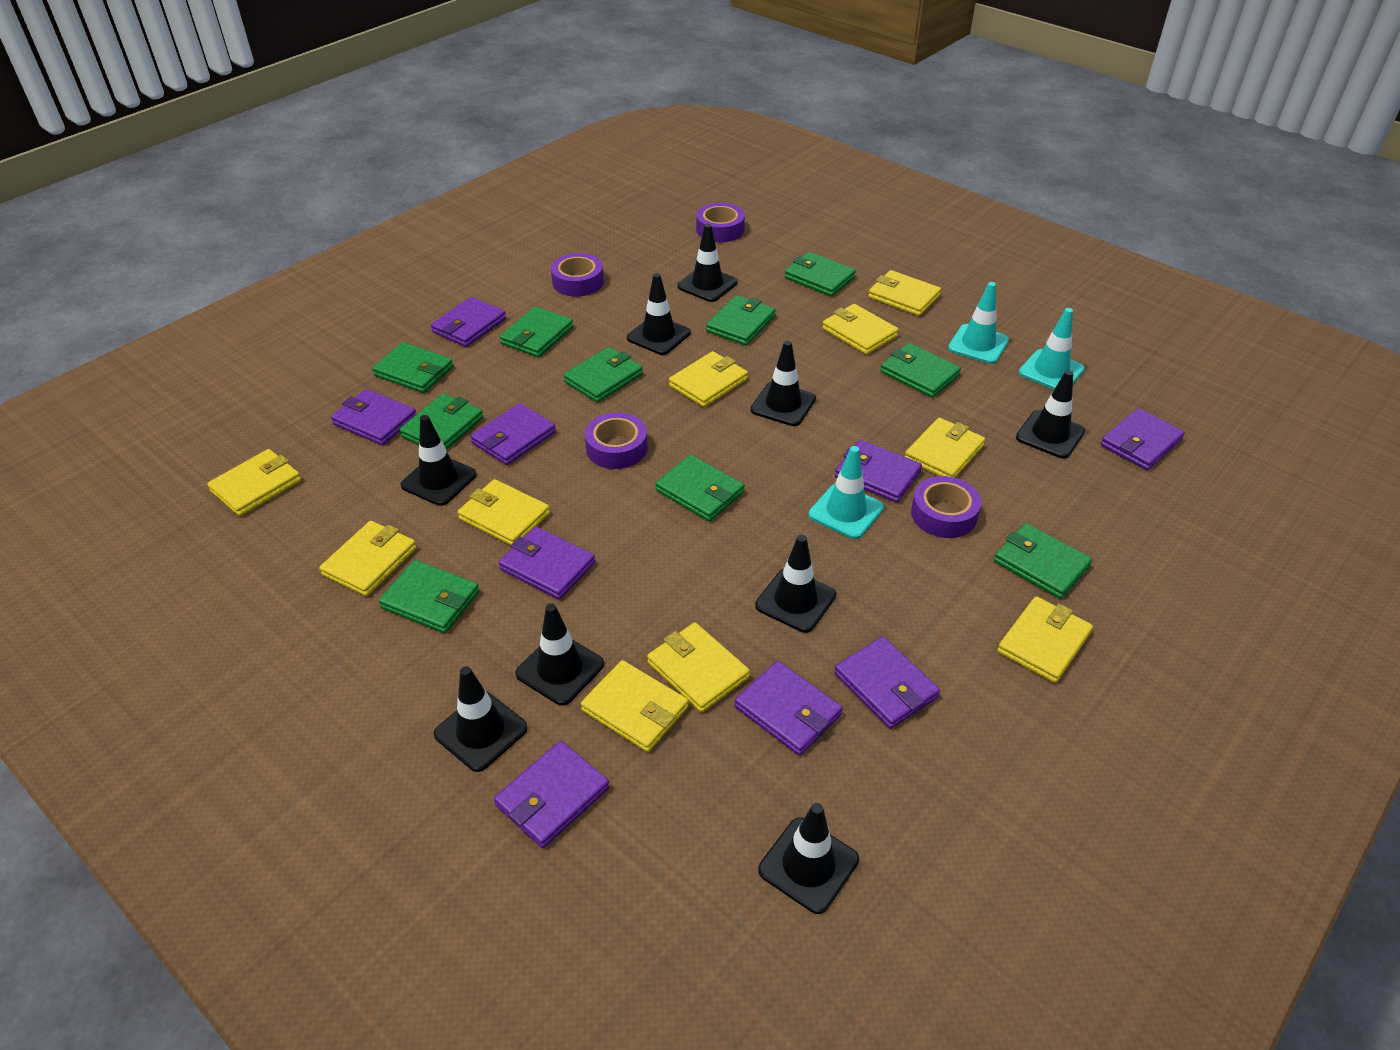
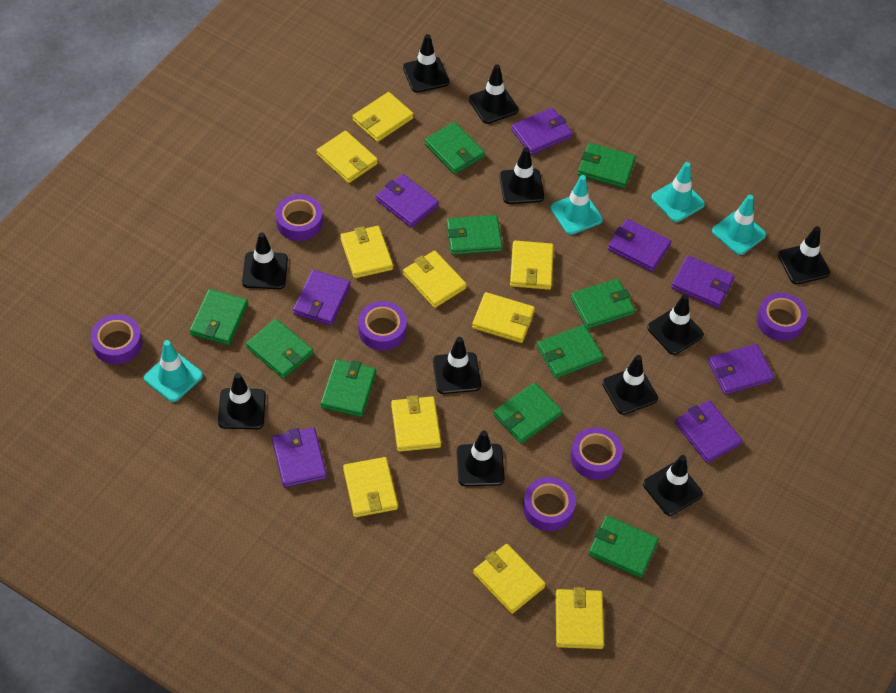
black traffic cone: [401,415,477,506] [434,666,528,772] [515,603,604,706] [627,273,691,355] [677,224,738,302] [750,340,816,426] [755,535,836,633] [758,803,859,914] [1016,370,1085,459] = 9 -> [218,373,266,429] [242,232,288,289] [403,34,449,93] [433,337,481,394] [456,430,505,486] [469,65,518,124] [499,147,544,204] [602,355,658,415] [643,455,703,516] [647,294,704,355] [778,226,830,285] = 11
purple tape: [551,253,604,297] [585,413,648,469] [696,203,745,242] [911,476,981,538] = 4 -> [91,314,142,364] [276,194,323,241] [358,301,407,351] [523,477,576,531] [571,427,623,480] [757,293,807,341] = 6
purple wallet: [331,389,417,445] [431,297,506,347] [470,403,556,465] [494,741,610,848] [499,527,595,600] [735,661,843,755] [834,637,940,729] [835,440,922,503] [1101,408,1185,470] = 9 -> [272,427,327,487] [293,270,350,326] [376,174,439,228] [511,108,572,155] [608,219,671,272] [671,256,735,308] [675,400,742,463] [708,344,774,395] = 8
turquoise traffic cone: [808,446,884,539] [948,282,1009,364] [1019,308,1085,390] = 3 -> [144,340,203,402] [550,175,603,235] [651,162,705,222] [712,195,766,255] = 4

